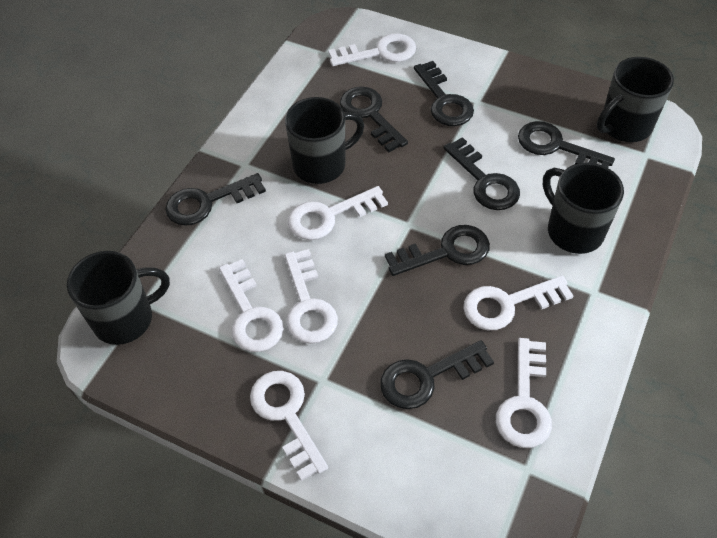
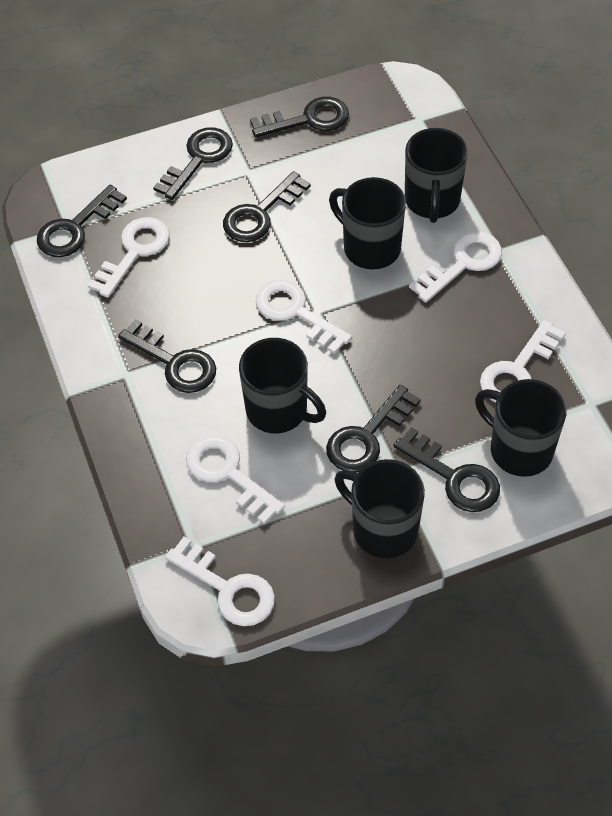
black mug: [67,251,170,345] [285,97,365,184] [543,163,624,254] [597,57,674,142] = 4 -> [239,338,326,433] [329,177,406,270] [335,459,425,558] [405,128,468,223] [475,379,567,477] = 5
white key: [219,259,284,352] [250,371,328,481] [284,249,338,344] [288,186,388,240] [328,33,416,66] [463,275,573,330] [496,338,552,448] = 7 -> [88,217,170,298] [165,537,275,626] [186,436,285,525] [256,280,352,354] [409,231,502,302] [480,320,566,402] = 6

